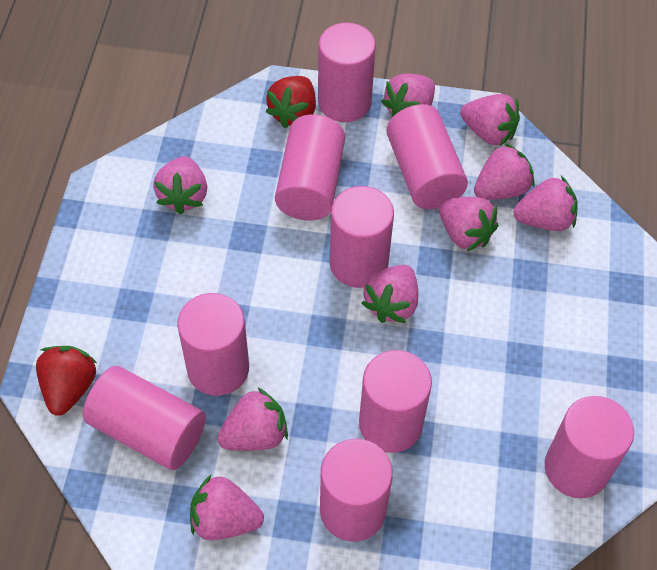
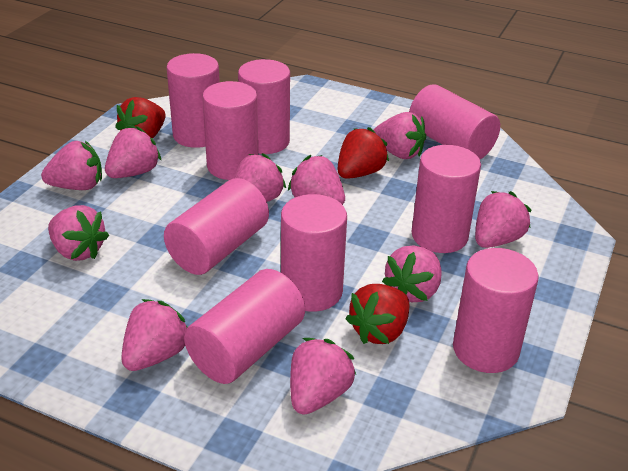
pink strawberry: [153,156,207,214] [190,474,264,540] [217,387,288,451] [362,265,418,323] [381,74,435,117] [438,197,498,251] [460,94,520,147] [474,143,534,200] [513,176,578,231] = 9 -> [41,141,102,190] [48,205,109,261] [105,126,161,178] [121,299,187,371] [234,153,286,202] [288,155,345,205] [290,338,356,415] [374,112,426,159] [382,245,442,302] [475,191,532,248] = 10
red strawberry: [36,346,97,416] [265,76,316,128] = 2 -> [115,97,166,139] [338,127,389,179] [346,284,410,344] = 3

